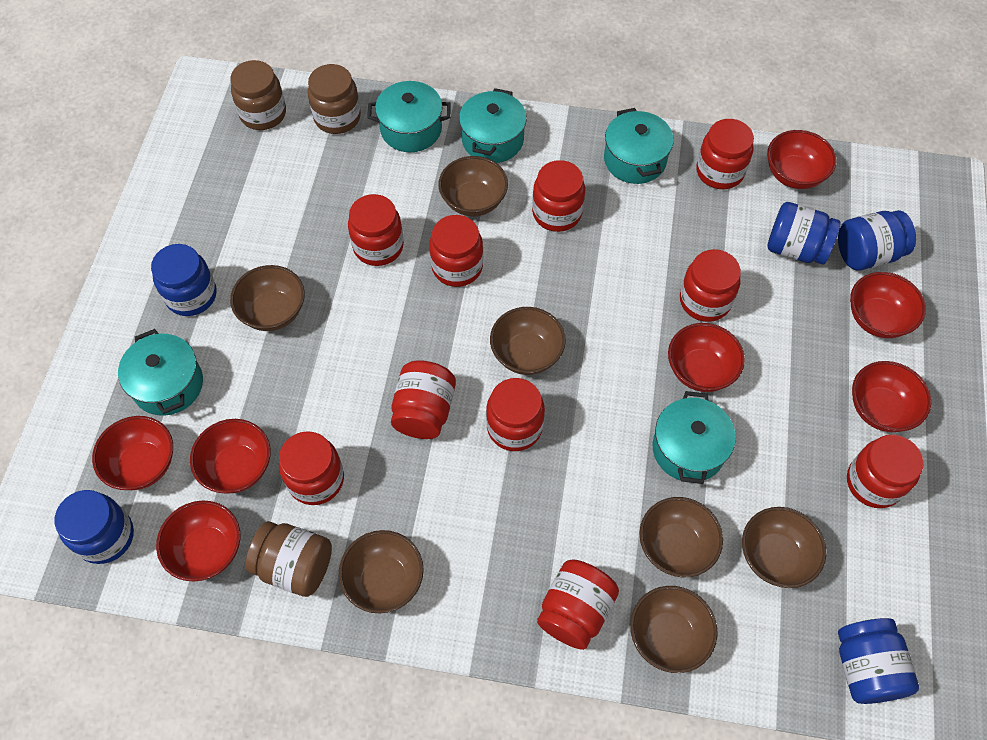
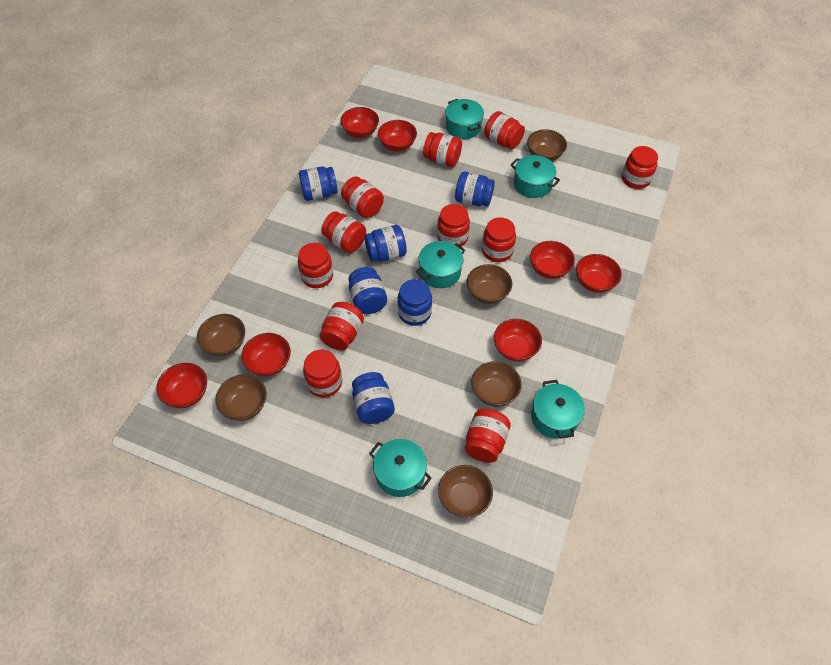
blue jar: [55,490,134,564] [151,244,217,316] [767,202,840,264] [838,210,916,271] [838,618,919,704] = 5 -> [299,166,338,201] [349,267,387,314] [352,372,395,424] [364,225,407,262] [398,279,432,326] [455,172,495,207] = 6
brown bowl: [230,265,305,331] [339,530,424,613] [438,156,508,217] [490,307,566,375] [630,586,718,673] [639,497,723,577] [742,507,826,588] = 7 -> [197,314,245,356] [215,374,267,421] [438,465,493,518] [467,264,512,304] [471,361,522,407] [527,129,567,161] = 6
brown jar: [230,60,286,130] [246,521,332,597] [308,64,361,134] = 3 -> none = 0
red jar: [279,431,344,505] [348,194,404,266] [391,360,456,439] [429,215,483,287] [486,378,545,451] [532,160,585,232] [537,559,619,650] [680,249,741,322] [696,119,754,189] [847,435,924,508] = 10 -> [298,243,333,288] [303,350,342,398] [319,302,364,351] [321,211,366,253] [341,176,384,218] [423,132,462,167] [437,204,470,248] [465,409,511,463] [482,217,516,262] [484,111,525,149] [622,146,658,189] = 11

